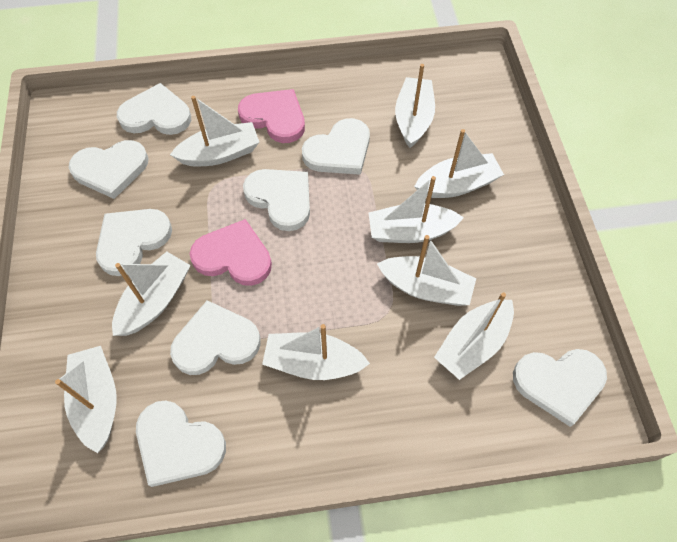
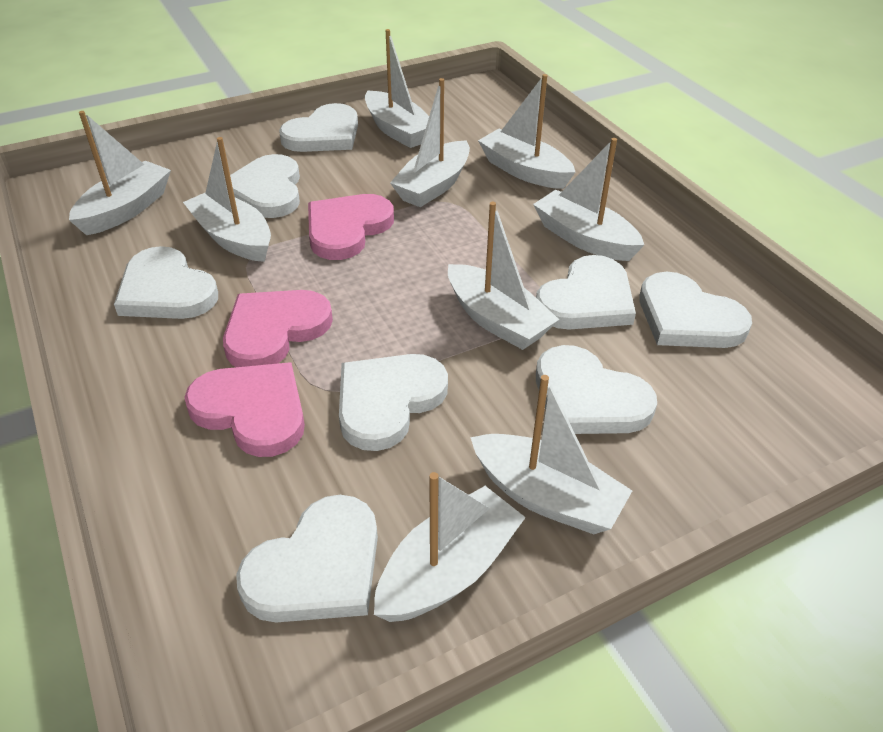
pink heart: [190,219,272,286] [238,89,305,143] = 2 -> [184,362,305,457] [223,290,333,367] [308,194,394,260] = 3

